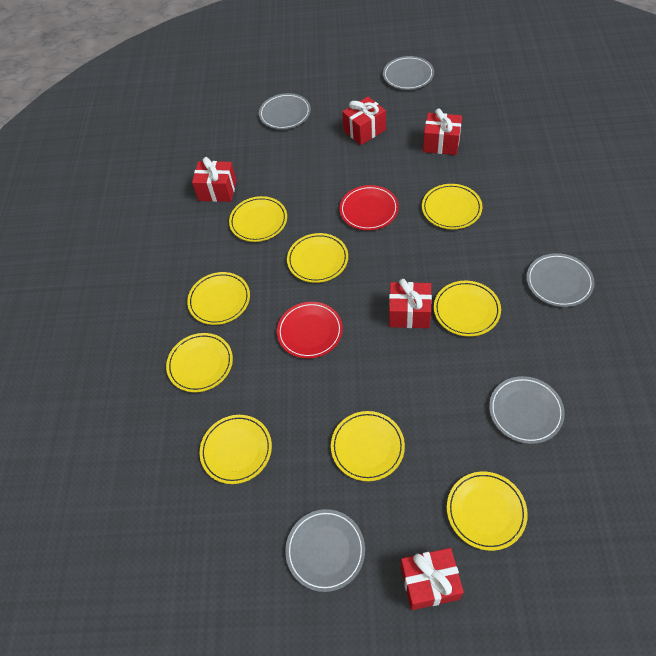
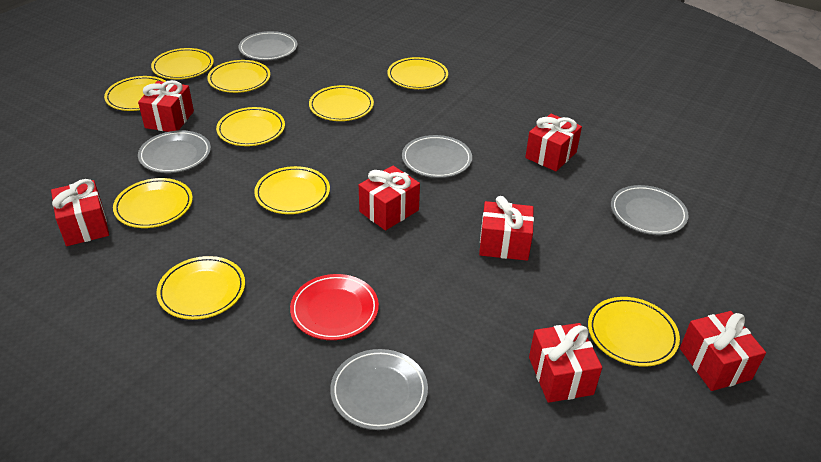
red gift: [192,157,237,202] [342,97,386,145] [389,279,432,328] [401,548,464,610] [423,109,462,155] = 5 -> [51,179,109,246] [138,80,194,132] [359,166,420,231] [479,196,534,261] [525,114,582,171] [529,323,602,403] [680,311,766,391] = 7
red plate: [277,302,343,359] [339,185,399,230] = 2 -> [290,274,379,340] = 1
yellow plate: [166,333,233,392] [187,272,250,325] [199,415,272,484] [229,196,287,242] [287,233,348,283] [331,411,405,481] [422,184,483,229] [434,281,501,337] [447,472,528,551] = 9 -> [104,76,166,111] [113,178,193,228] [151,48,214,79] [157,256,245,320] [207,60,270,93] [216,107,285,146] [254,166,330,214] [309,85,374,121] [387,57,448,89] [588,297,680,367] = 10

